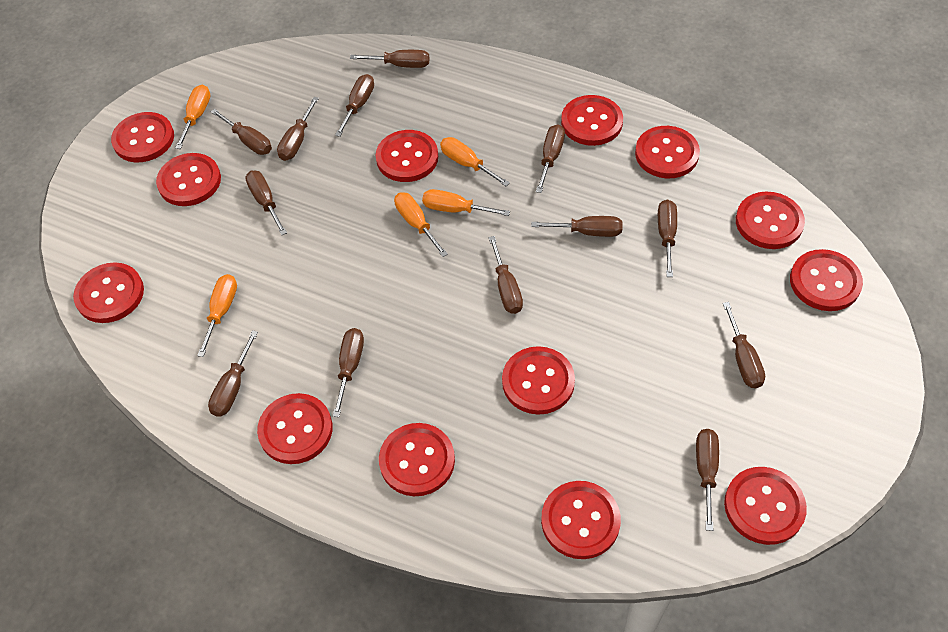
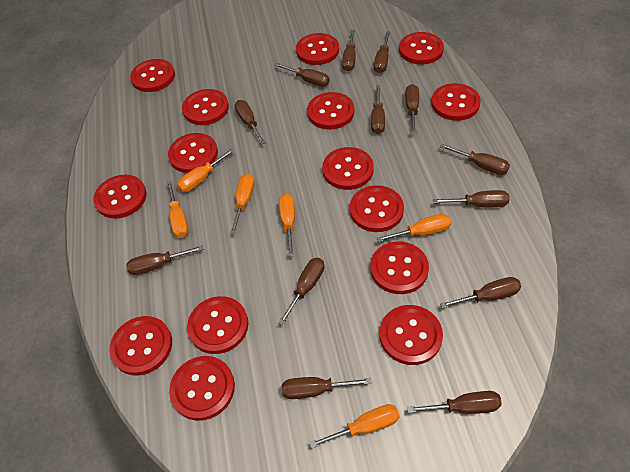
orange screwdriver: [175,84,210,149] [197,274,237,357] [394,192,448,257] [422,189,510,216] [440,137,510,186] = 5 -> [167,181,188,238] [177,148,234,192] [230,174,255,234] [279,193,295,257] [309,404,400,449] [376,214,451,242] = 6
red button: [73,262,144,323] [111,112,174,162] [156,153,221,206] [257,393,333,464] [376,130,438,182] [379,423,455,496] [502,346,575,415] [541,481,621,559] [561,95,623,146] [635,126,700,178] [724,467,807,545] [736,192,805,249] [790,249,863,311] = 13 -> [93,175,147,219] [109,316,172,376] [130,59,175,92] [168,133,218,173] [169,356,235,421] [182,89,229,125] [187,296,248,354] [296,33,339,65] [307,92,355,130] [322,147,374,190] [350,185,404,232] [370,241,429,294] [380,305,443,365] [399,32,444,65] [431,83,481,121] = 15

